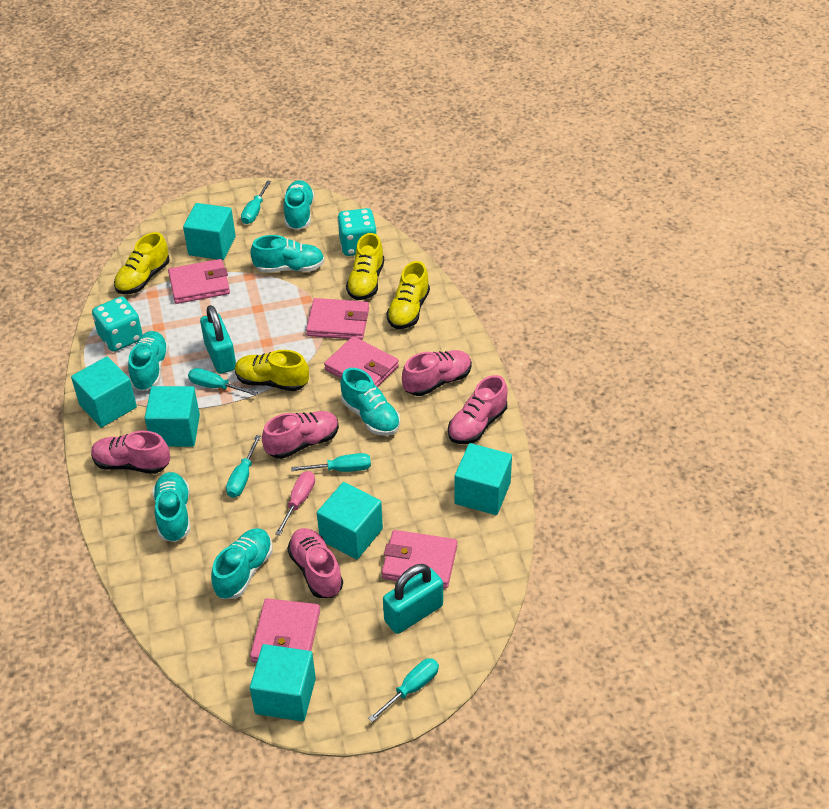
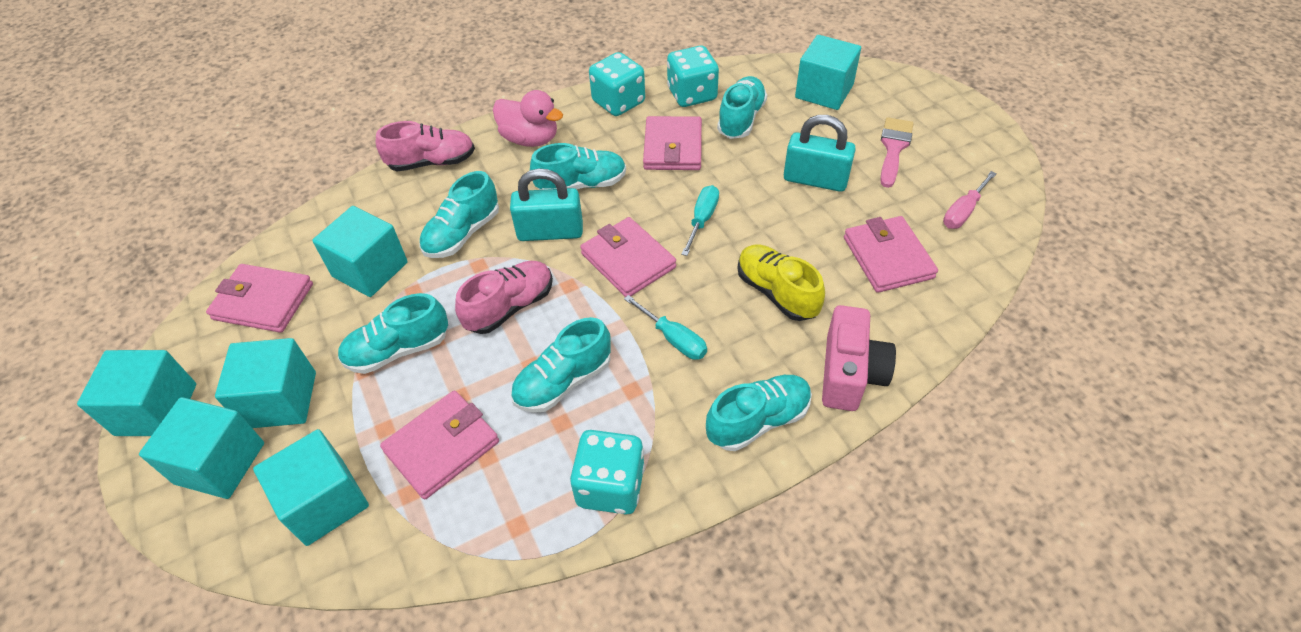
pink brush: none = 0 -> [880,117,914,188] = 1
pink camera: none = 0 -> [822,305,896,411] = 1
pink duck: none = 0 -> [493,90,563,147] = 1
pink shoe: [91,431,170,474] [262,411,339,459] [287,528,343,598] [402,350,472,396] [448,375,508,444] = 5 -> [376,121,475,171] [455,261,553,334] = 2
turquoise dice: [92,297,143,352] [337,208,377,256] = 2 -> [570,430,645,515] [589,52,645,116] [667,46,719,107] = 3
turquoise screwdriver: [188,368,258,396] [226,435,261,498] [241,180,271,224] [291,453,371,472] [368,658,439,722] = 5 -> [624,295,707,360] [681,185,719,256] = 2
yellow shoe: [114,232,169,294] [235,350,309,391] [346,233,384,300] [386,261,430,329] = 4 -> [737,244,825,321] = 1

